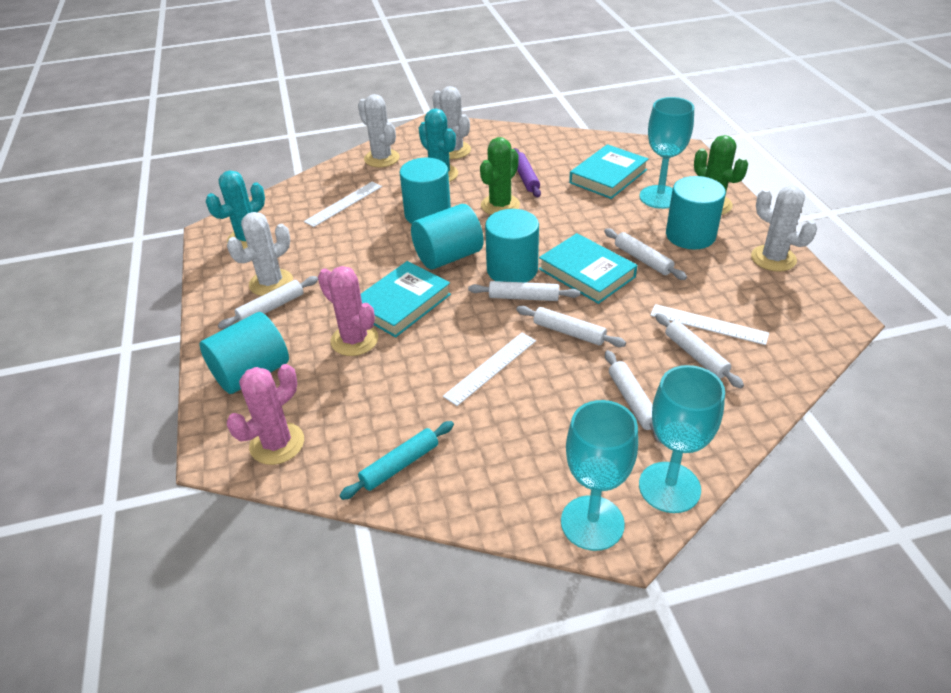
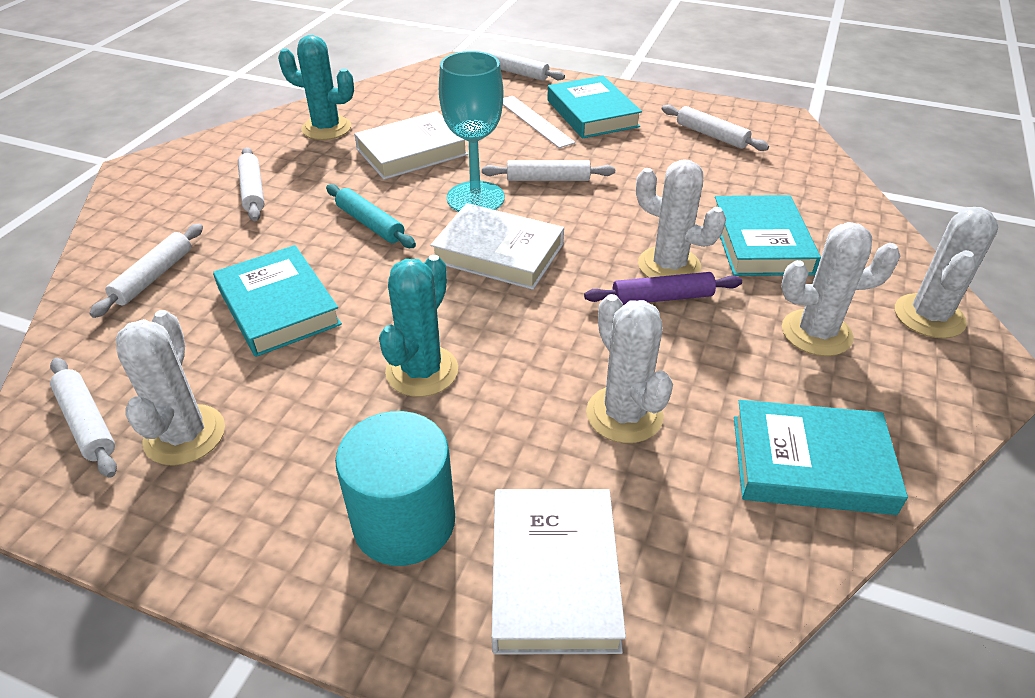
green cactus: [480,137,520,215] [694,135,748,215] = 2 -> none = 0
pink cactus: [227,364,304,465] [318,266,378,356] = 2 -> none = 0
turquoise book: [361,261,451,338] [539,233,637,304] [569,144,649,199] = 3 -> [213,245,342,357] [547,76,642,138] [715,195,821,276] [734,400,908,515] = 4
turquoise cylinder: [200,312,289,394] [400,158,451,224] [411,204,484,270] [485,209,539,283] [666,176,726,249] = 5 -> [335,411,455,566] = 1
turquoise goblet: [561,400,638,551] [639,97,694,209] [639,365,725,513] = 3 -> [439,51,505,212] = 1
white book: none = 0 -> [354,111,468,180] [430,203,564,290] [492,489,626,655] = 3
white cactus: [227,212,293,296] [358,94,400,167] [432,86,471,159] [751,186,817,272] = 4 -> [116,310,225,466] [586,294,673,443] [636,159,726,278] [781,222,900,356] [895,207,998,338] = 5
white ruler: [304,182,382,227] [443,333,536,406] [650,304,769,345] = 3 -> [503,96,575,148] = 1

